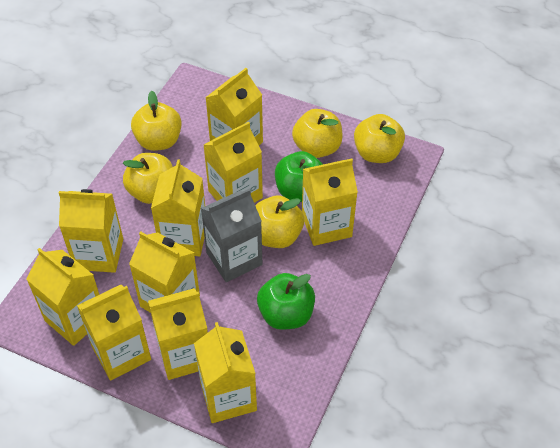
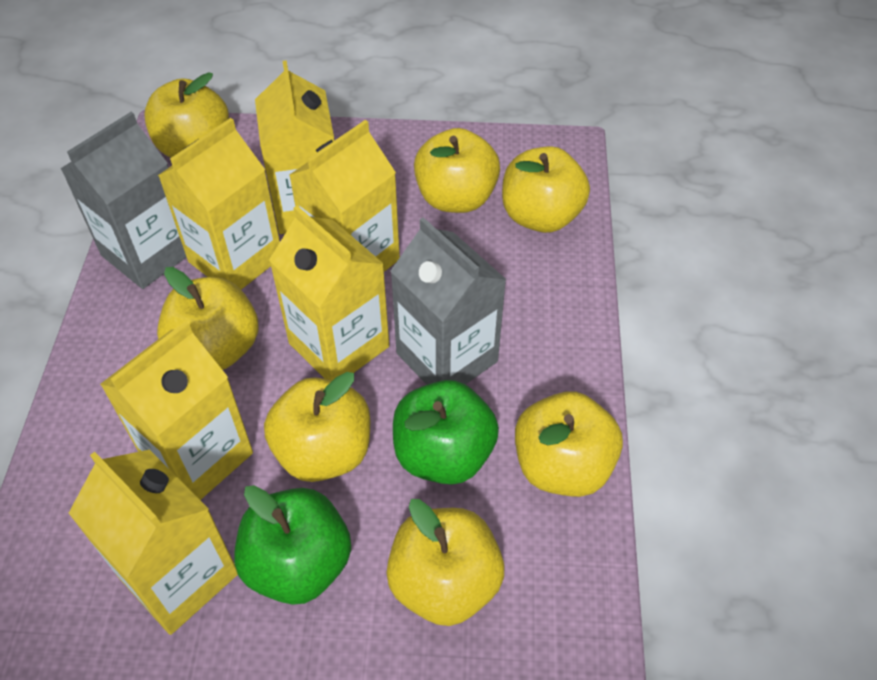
grey carton: [201,189,262,282] = 1 -> [61,112,186,289] [391,217,507,385] = 2
yellow apple: [123,153,173,204] [131,91,182,151] [255,195,304,248] [292,109,343,158] [354,114,405,163] = 5 -> [144,72,229,158] [157,267,258,370] [264,372,370,482] [386,499,504,626] [414,128,500,213] [502,146,590,233] [515,391,623,497] = 7
yellow carton: [26,248,99,346] [59,189,123,273] [77,285,151,381] [129,232,200,313] [148,288,208,380] [151,159,205,257] [194,322,257,423] [204,122,263,203] [205,68,263,145] [302,158,358,246] = 10 -> [69,450,238,635] [100,321,253,500] [158,118,280,290] [255,60,334,234] [269,206,389,381] [289,120,400,272] = 6

